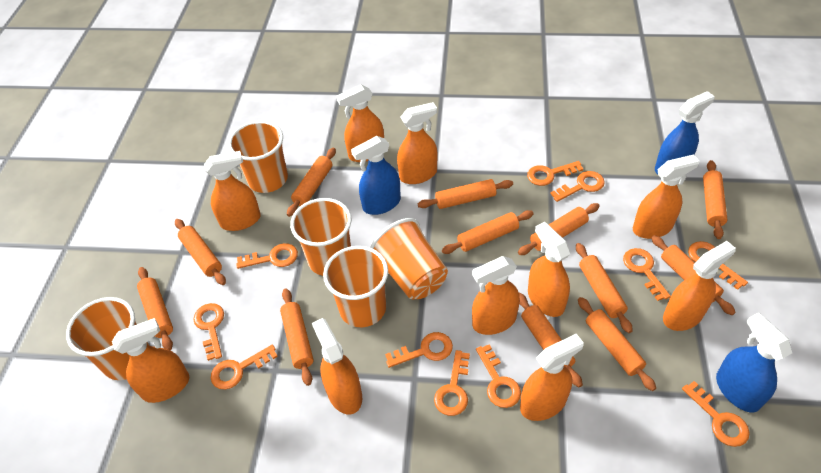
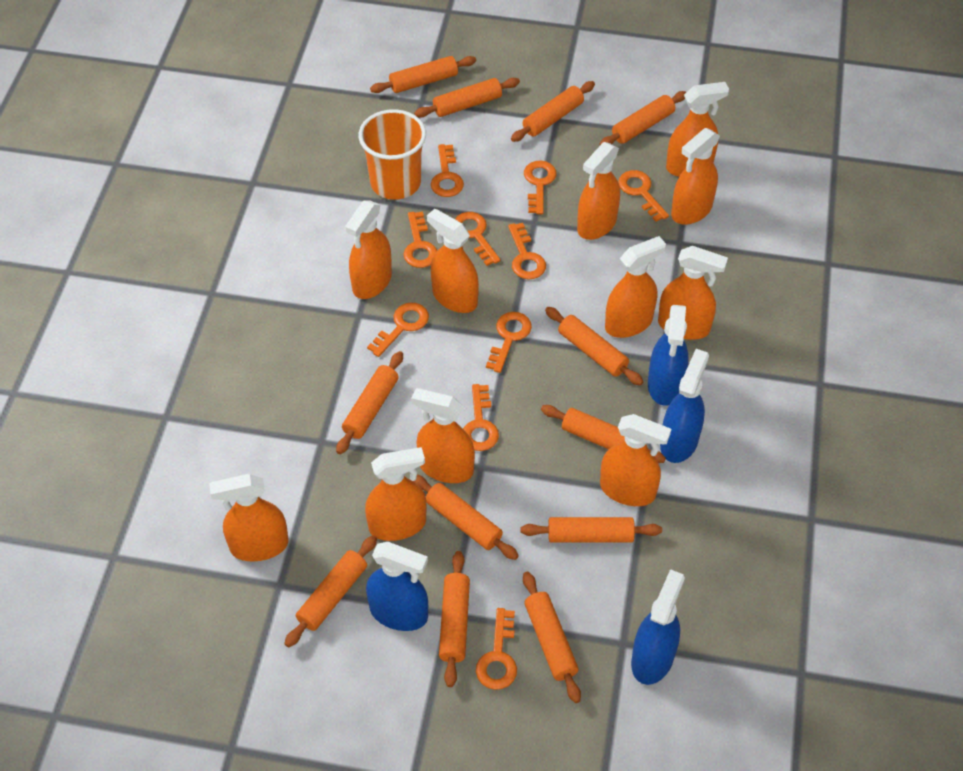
blue spray bottle: [351,136,401,215] [655,91,715,174] [716,312,792,412] = 3 -> [366,542,428,631] [631,569,685,685] [648,305,688,406] [660,349,709,463] = 4
orange cup: [66,297,149,380] [228,121,288,193] [290,198,352,276] [323,246,388,327] [370,218,448,300] = 5 -> [359,109,426,200] = 1
orange key: [193,303,224,361] [211,345,278,389] [236,243,298,269] [385,332,453,368] [434,350,470,416] [476,344,521,408] [527,161,583,186] [550,171,605,202] [623,248,671,301] [682,381,750,447] [688,241,748,290] = 11 -> [367,302,429,357] [403,212,437,268] [431,144,464,197] [455,212,501,266] [463,384,499,451] [476,608,517,690] [486,312,532,373] [508,223,546,280] [524,160,556,214] [618,170,669,221] = 10
orange spray bottle: [112,318,189,403] [204,151,261,231] [312,318,362,414] [336,85,384,162] [397,102,438,184] [472,256,520,335] [520,334,584,421] [528,222,570,317] [633,154,700,239] [663,241,736,331] = 10 -> [209,474,289,562] [345,200,392,299] [365,447,427,541] [411,388,475,483] [427,209,479,313] [577,142,620,240] [600,414,671,506] [605,236,666,338] [658,246,728,340] [666,82,729,177] [671,128,720,225] = 11

